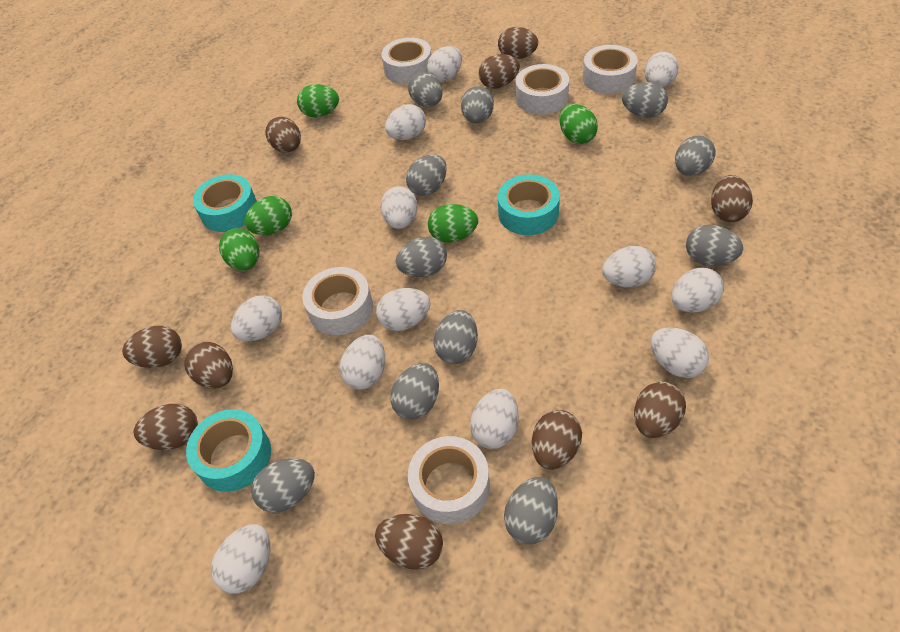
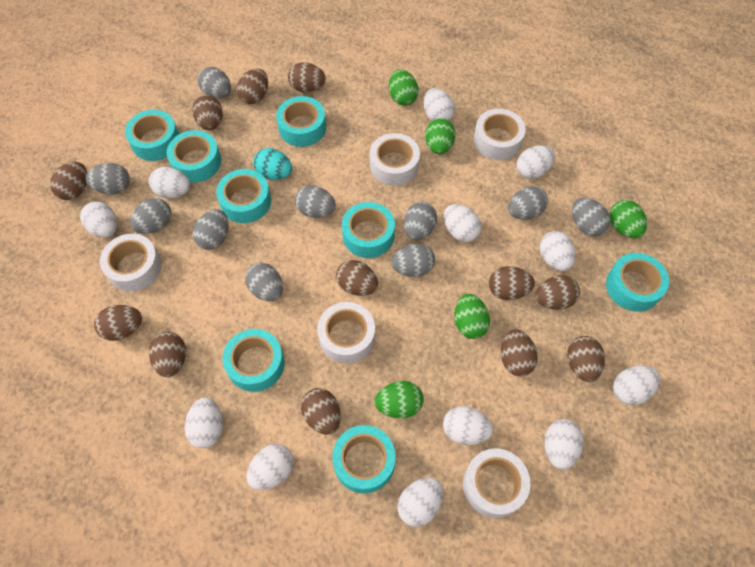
brown egg: [122,326,182,368] [133,404,198,450] [184,342,233,389] [265,117,301,153] [375,514,443,570] [479,54,520,89] [498,27,538,59] [532,410,582,470] [634,382,686,438] [711,175,753,222] = 10 -> [50,162,87,200] [94,305,142,341] [149,332,186,377] [192,95,223,130] [237,69,268,104] [288,62,326,92] [301,388,341,435] [336,260,378,296] [489,266,535,300] [501,329,538,376] [535,275,580,310] [567,336,605,382] = 12
grey egg: [251,458,315,513] [390,363,439,420] [396,237,447,277] [406,154,447,196] [408,72,443,107] [434,310,478,364] [461,86,494,124] [504,477,558,544] [622,82,668,118] [675,136,716,176] [686,225,743,266] = 11 -> [86,163,130,194] [130,198,171,234] [193,209,229,250] [198,67,231,99] [245,263,283,301] [295,185,336,218] [391,244,435,277] [404,202,437,240] [508,186,548,220] [572,198,611,236] = 10
turquoise egg: none = 0 -> [253,148,292,180] = 1
turquoise tape: [186,409,271,492] [193,174,257,232] [498,174,560,235] = 3 -> [125,110,179,161] [167,130,221,182] [216,169,271,223] [222,329,285,392] [276,96,326,147] [332,425,396,494] [342,202,395,258] [606,253,669,312] = 8

